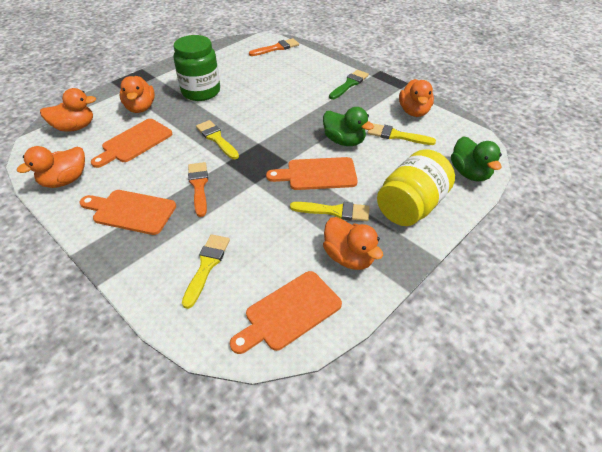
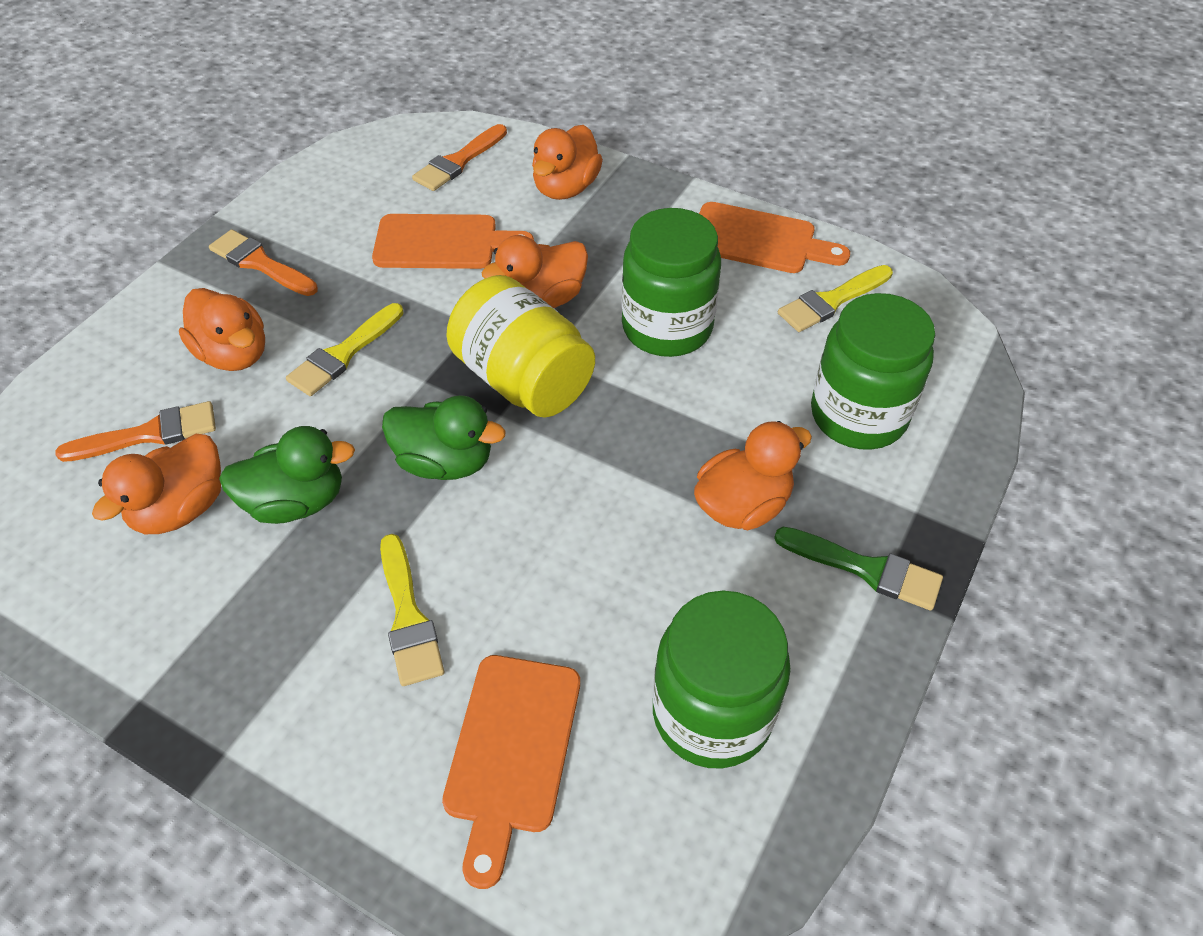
green jar: [173,35,220,101] = 1 -> [621,208,721,357] [653,591,791,769] [811,293,935,450] = 3
orange brush: [188,162,208,217] [249,38,299,56] = 2 -> [55,401,216,462] [209,229,318,296] [412,124,507,191] = 3
orange cutting board: [80,190,176,235] [91,119,172,168] [230,271,342,354] [266,157,358,190] = 4 -> [372,214,534,269] [442,655,580,889] [699,202,850,273] = 3
yellow brush: [182,234,230,309] [196,120,239,159] [290,202,370,221] [367,123,436,145] = 4 -> [286,303,404,396] [380,534,444,686] [778,265,893,332] = 3

